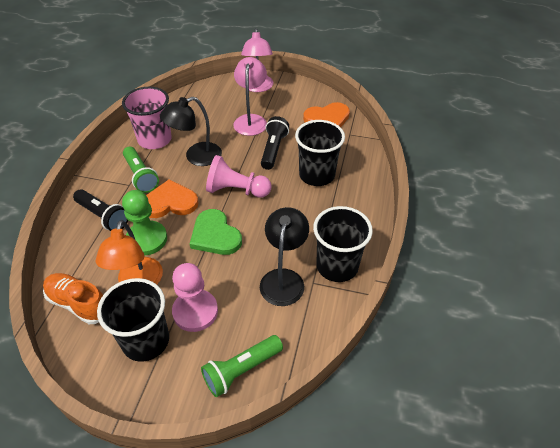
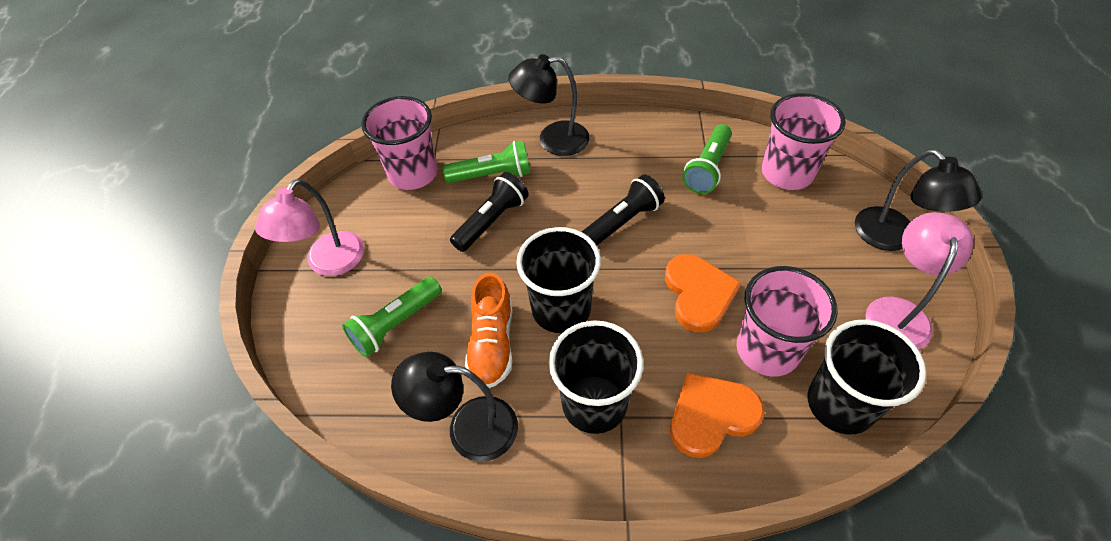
black lamp: [160,97,222,166] [260,207,309,306] = 2 -> [391,352,518,462] [508,54,589,156] [855,149,982,251] = 3
green flashlight: [123,147,159,193] [201,335,283,397] = 2 -> [342,277,442,357] [443,140,531,183] [682,124,732,194] = 3
green heart: [190,209,242,255] = 1 -> none = 0
green pawn: [122,190,167,255] = 1 -> none = 0
orange lamp: [96,220,163,284] = 1 -> none = 0
pink cup: [122,87,172,149] = 1 -> [361,96,438,190] [737,266,838,377] [762,93,846,190] = 3
pink pawn: [172,263,218,332] [206,155,272,198] = 2 -> none = 0

